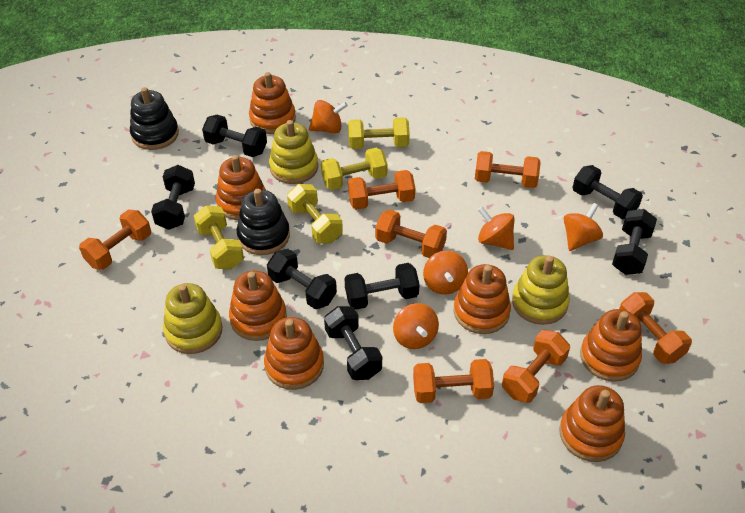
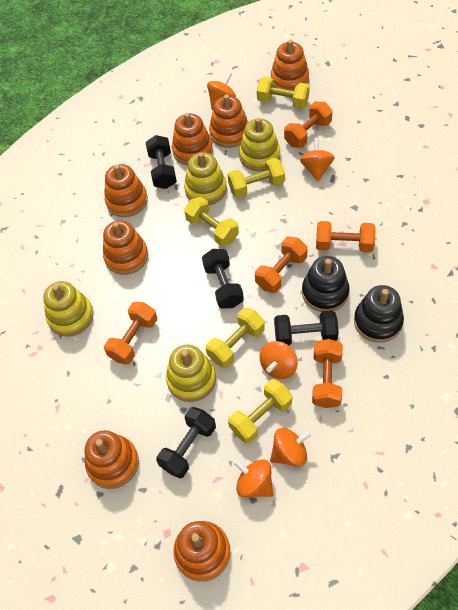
black dumbbell: [151,165,195,230] [202,115,267,157] [267,249,337,309] [324,306,382,380] [345,263,420,310] [572,165,643,219] [612,209,657,275] = 7 -> [146,135,177,189] [156,407,216,479] [202,249,244,308] [274,310,339,345] = 4
orange dumbbell: [79,210,151,270] [348,170,415,210] [375,209,447,258] [413,359,494,403] [475,151,541,188] [502,330,570,403] [619,292,692,364] = 7 -> [104,302,158,365] [255,236,308,293] [284,102,333,148] [312,339,343,408] [316,221,376,252] = 5
yellow dumbbell: [194,205,244,269] [287,184,343,243] [321,148,388,190] [348,117,410,149] = 4 -> [184,197,239,247] [206,307,265,368] [228,157,285,198] [228,379,292,444] [257,76,310,109] = 5
yellow stacking toy: [163,283,222,354] [269,120,318,184] [512,255,570,325] = 3 -> [43,281,94,337] [166,345,216,402] [184,152,227,205] [239,118,280,171] = 4

